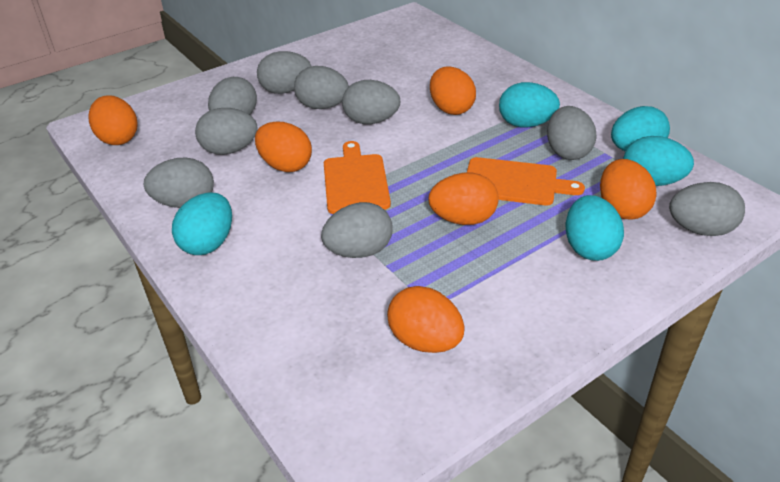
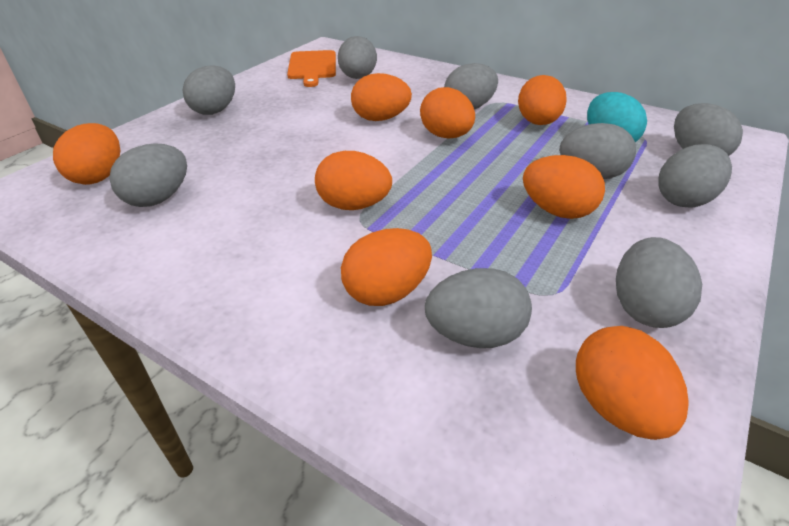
orange cutting board: [324,141,391,214] [467,157,585,205] = 2 -> [287,50,336,87] = 1
orange egg: [89,95,138,145] [255,122,312,172] [387,286,465,353] [429,173,499,225] [430,67,476,115] [600,159,657,219] = 6 -> [53,123,120,185] [315,151,392,210] [341,228,432,306] [351,73,412,121] [420,87,475,139] [518,75,567,125] [523,155,605,219] [576,326,689,440] = 8
turquoise egg: [172,192,232,255] [499,82,560,127] [566,195,624,261] [611,106,670,151] [623,136,694,186] = 5 -> [587,92,647,142] = 1

